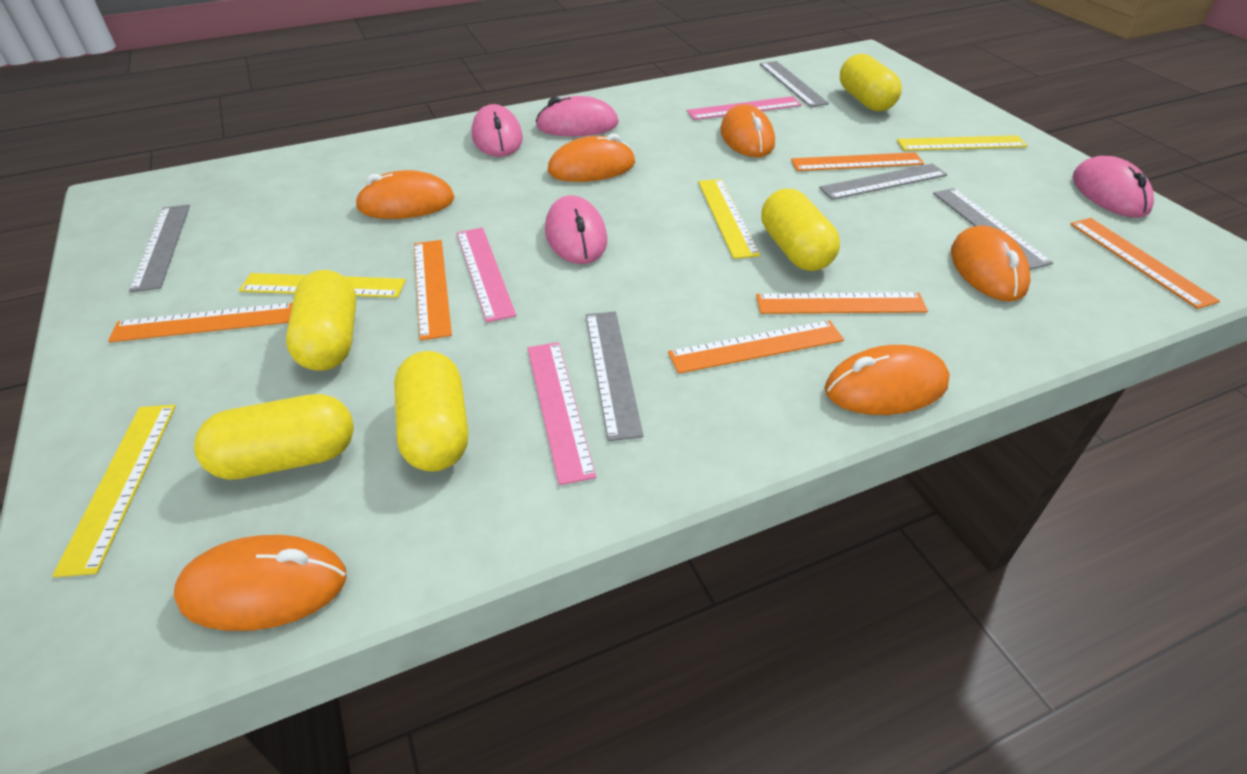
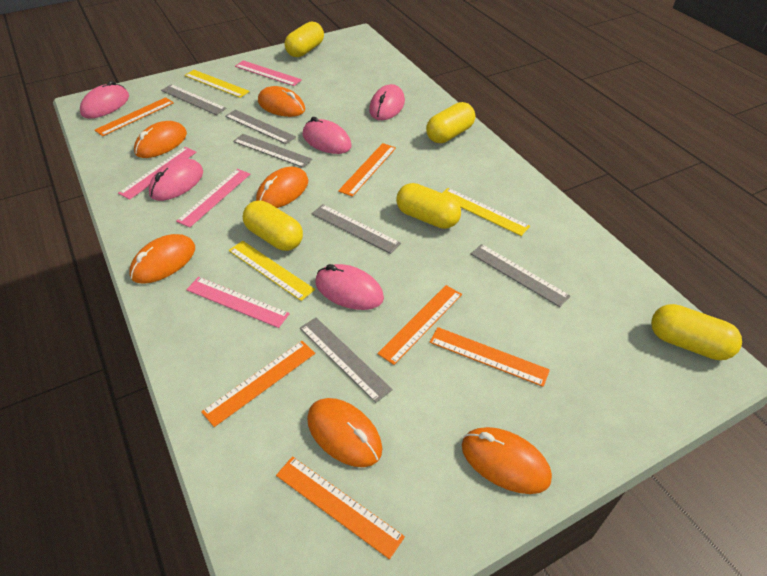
grey ruler: [129,205,190,292] [586,311,644,441] [760,61,829,107] [819,163,947,200] [933,188,1053,270] = 5 -> [161,84,226,115] [225,110,296,144] [233,134,312,168] [300,317,393,403] [312,204,401,254] [471,244,570,307] = 6
pink mouse: [472,104,523,157] [536,96,619,136] [545,195,607,264] [1073,156,1154,218] = 4 -> [80,81,129,119] [148,158,203,201] [303,117,352,154] [315,264,384,310] [369,84,405,120] = 5
pink ruler: [457,228,516,323] [527,342,596,485] [687,96,802,120] = 3 -> [118,147,196,200] [176,169,250,228] [186,277,290,328] [235,60,302,86] = 4
yellow ruler: [52,405,176,577] [239,273,406,298] [698,179,760,259] [897,135,1027,151] = 4 -> [184,70,250,98] [229,241,315,301] [443,188,530,236] = 3

